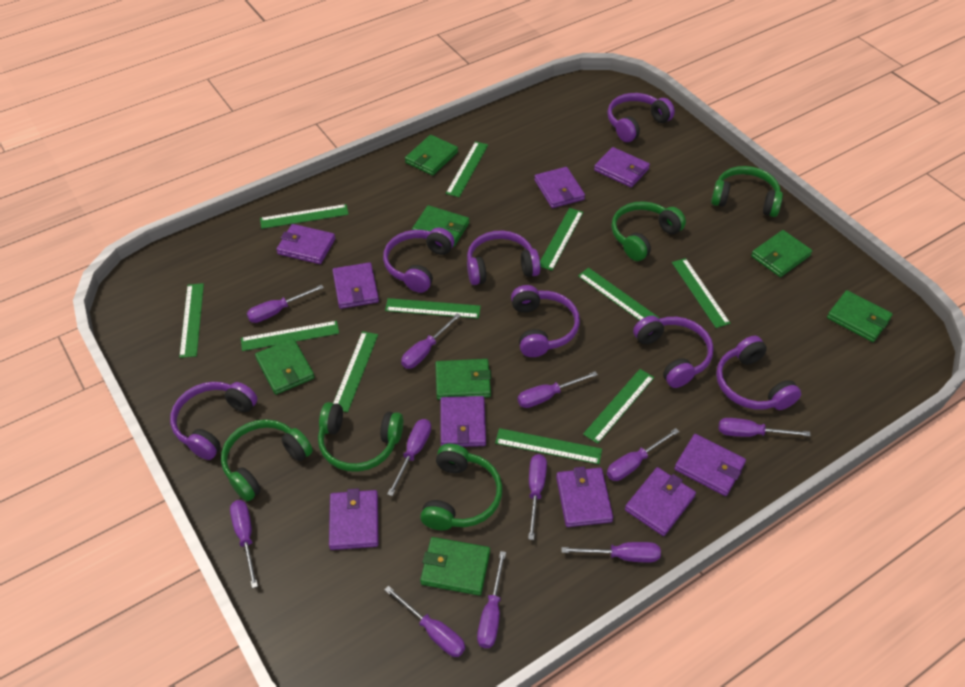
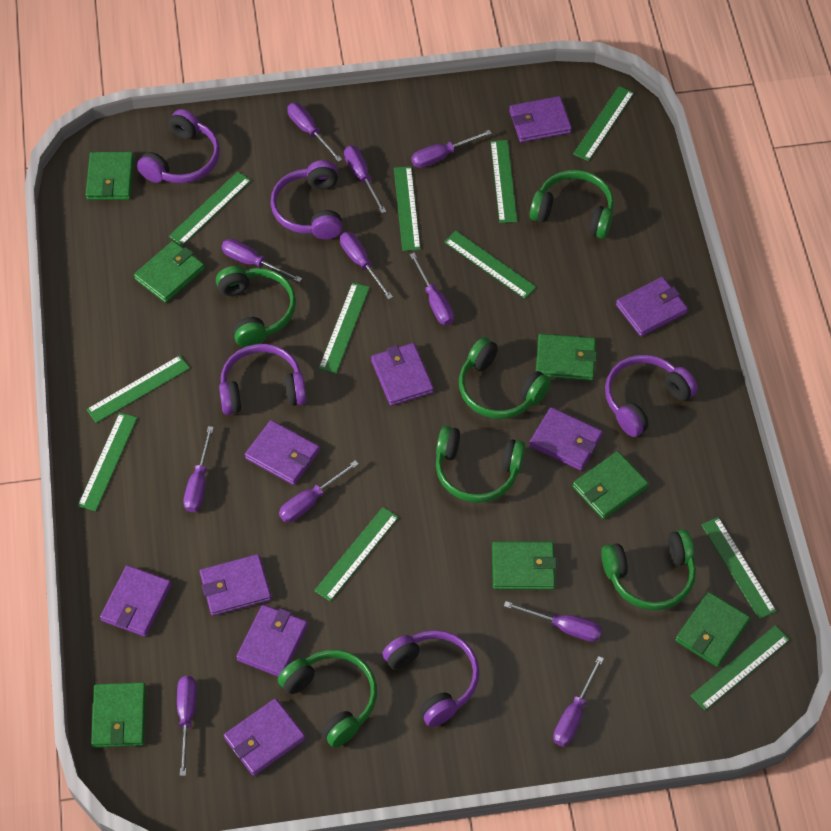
green headphones: [221,419,313,501] [318,402,403,472] [420,444,503,530] [612,201,686,261] [711,166,783,217] = 5 -> [216,266,296,347] [278,650,377,747] [436,426,526,502] [459,337,551,419] [530,170,614,239] [601,530,696,610] = 6
purple headphones: [170,382,257,460] [383,228,454,293] [467,230,540,285] [511,285,580,357] [607,93,675,142] [633,316,714,388] [716,336,801,410] = 7 -> [137,109,220,183] [219,344,306,415] [270,160,342,240] [382,630,479,727] [605,355,698,437] = 5

